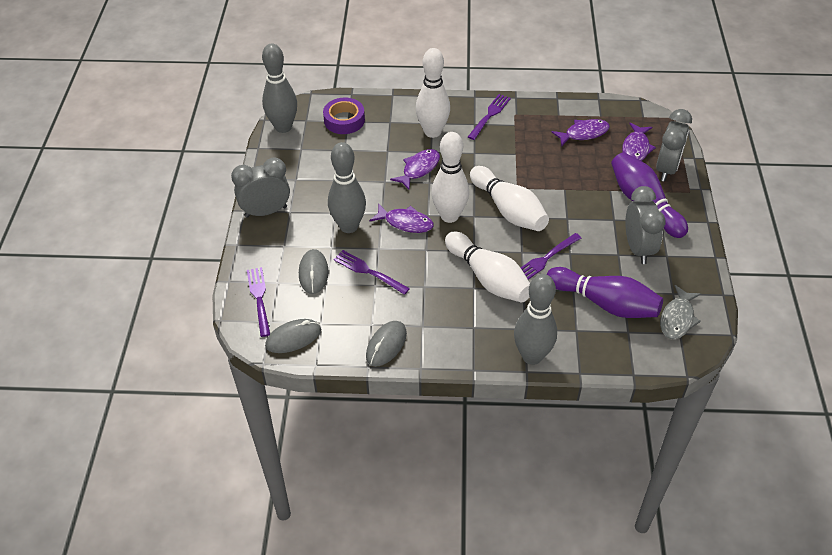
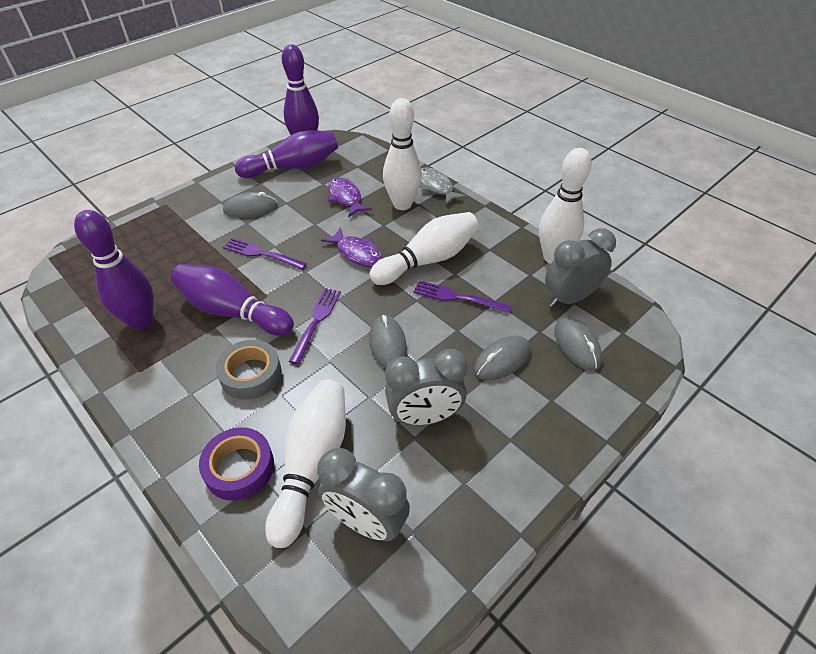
grey bowling pin: [262,43,297,133] [328,142,366,233] [514,274,557,365] = 3 -> none = 0
grey mouse: [265,319,321,353] [299,249,329,294] [366,321,407,367] = 3 -> [223,192,278,218] [369,315,407,369] [474,335,530,380] [554,317,602,370] = 4
grey tape: none = 0 -> [216,340,282,400] = 1
purple bowling pin: [547,267,663,318] [611,152,688,238] = 2 -> [74,210,154,330] [171,264,294,336] [235,130,338,178] [282,44,319,135] = 4
purple fish: [369,204,434,233] [390,149,440,190] [552,119,610,146] [622,123,656,161] = 4 -> [321,227,383,267] [328,177,372,217] = 2
purple fork: [247,267,270,337] [333,250,410,295] [468,94,511,140] [521,233,581,279] = 4 -> [223,238,307,270] [289,288,341,365] [413,280,511,313] = 3

